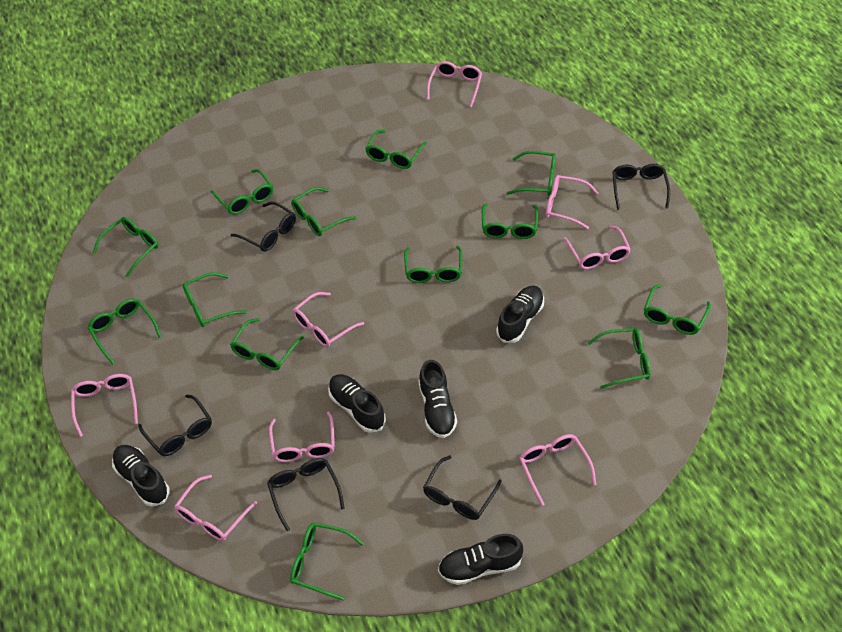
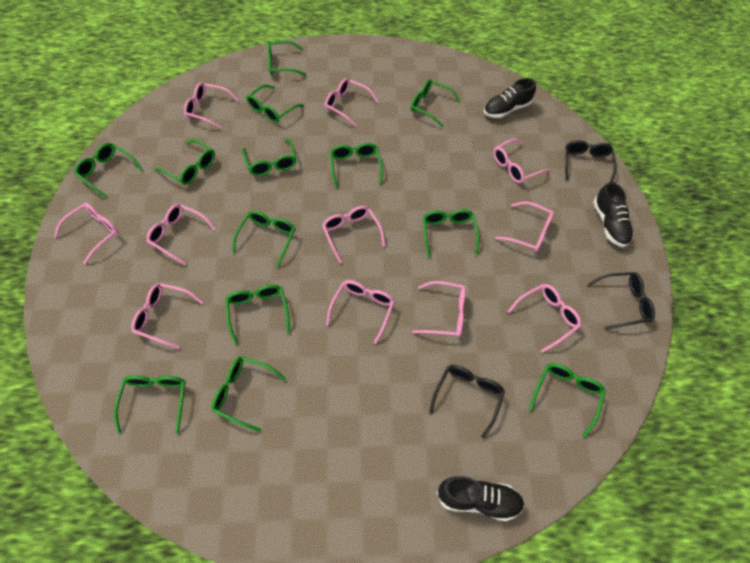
black glasses: [138,394,212,456] [231,202,296,252] [267,458,345,531] [423,455,502,520] [612,164,670,210] = 5 -> [429,365,505,438] [565,140,616,182] [588,272,655,330] = 3
black shoe: [112,445,170,507] [328,374,386,433] [418,360,457,438] [438,534,523,585] [496,285,544,343] = 5 -> [437,476,525,521] [484,78,536,118] [593,182,634,247] = 3
pink glasses: [71,374,138,437] [174,475,257,541] [269,412,335,462] [293,292,364,347] [427,61,482,107] [519,434,596,506] [546,175,599,229] [563,226,631,269] = 8 -> [54,203,119,264] [131,283,204,349] [147,204,216,265] [184,82,238,129] [322,206,386,263] [325,78,378,127] [326,280,395,344] [412,281,466,337] [493,139,550,183] [495,201,554,252] [507,284,581,353] = 11

